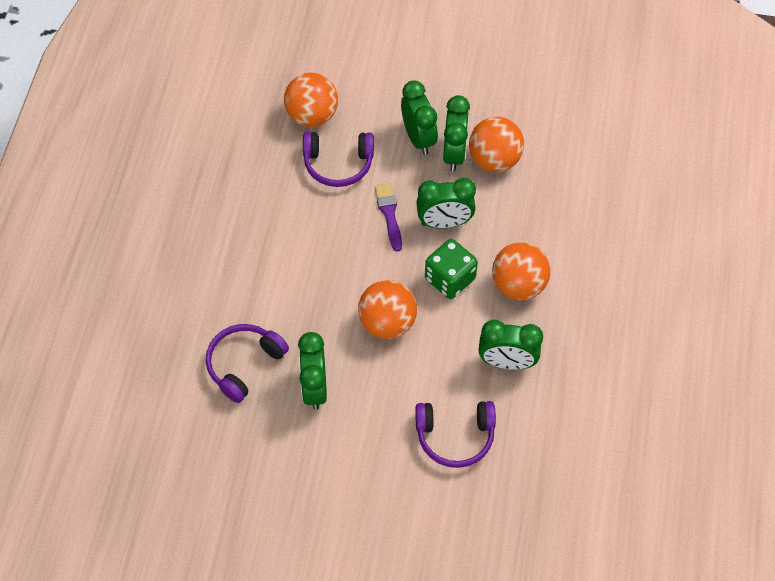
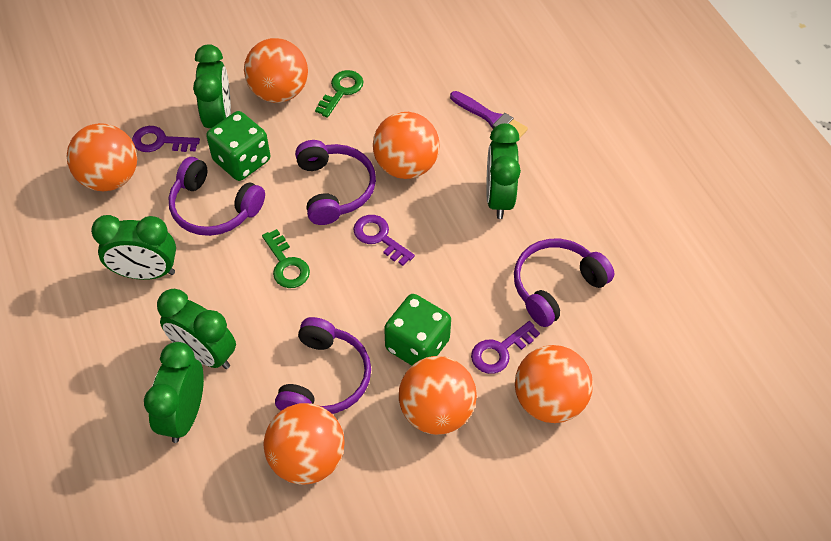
green dice: [425,239,478,299] = 1 -> [206,111,270,181] [384,294,451,366] = 2
green key: none = 0 -> [262,229,310,288] [315,70,364,118] = 2
orange ball: [284,72,338,127] [358,280,417,339] [469,117,524,172] [492,242,550,300] = 4 -> [67,123,137,191] [244,38,308,103] [264,403,345,485] [373,112,440,179] [399,356,477,435] [515,345,593,423] = 6
purple headphones: [206,324,289,403] [303,132,374,187] [415,401,496,468] = 3 -> [168,157,265,236] [275,317,371,414] [295,140,376,225] [514,239,614,327] = 4
purple key: none = 0 -> [132,126,200,152] [353,215,415,266] [471,321,540,374] = 3

